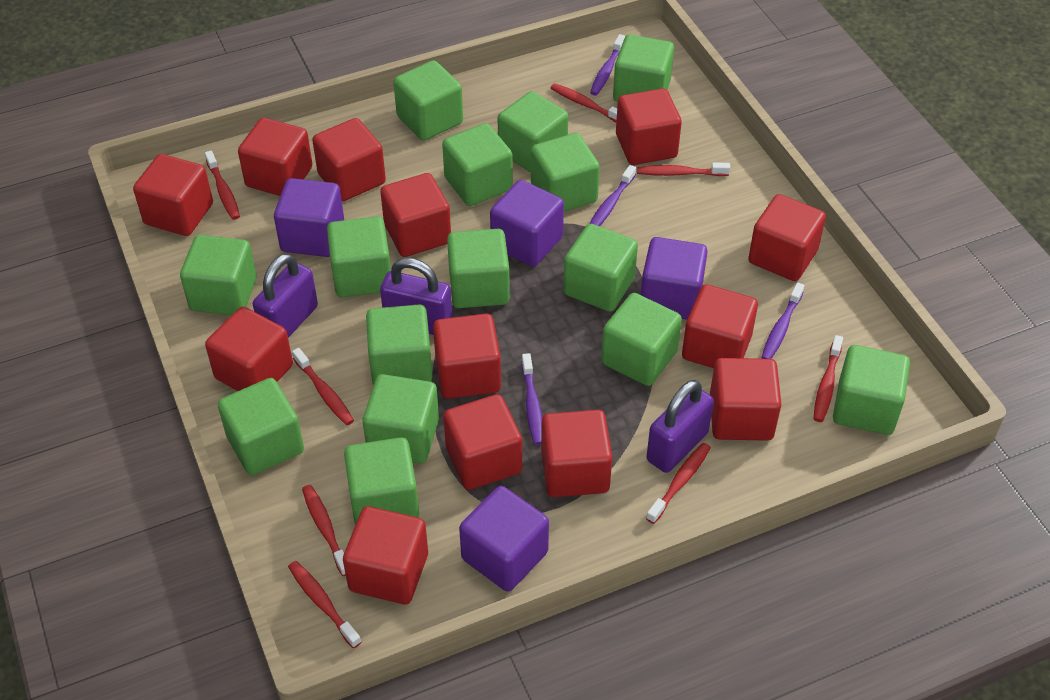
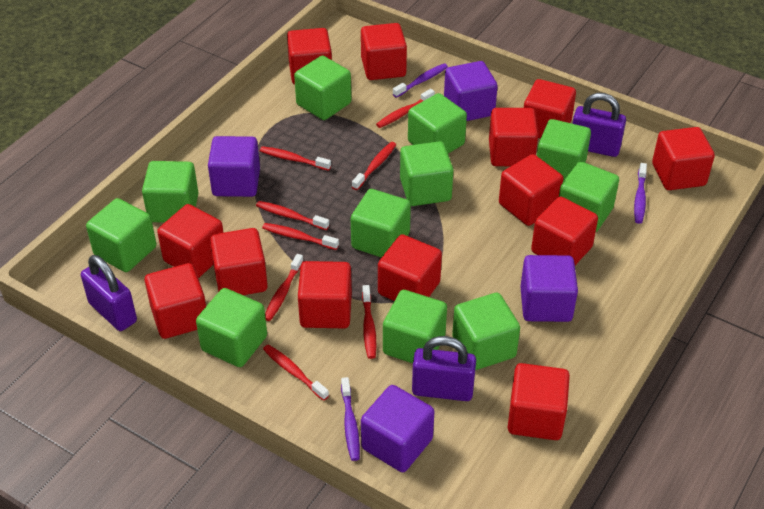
green cube: [180,235,257,315] [218,378,304,475] [327,216,391,297] [344,437,419,525] [362,374,439,464] [366,304,433,385] [393,60,463,141] [442,123,513,206] [447,229,510,308] [498,91,568,173] [531,133,600,212] [563,224,638,312] [601,293,682,386] [613,35,674,102] [833,345,910,435] = 15 -> [86,198,156,272] [142,161,199,223] [196,288,267,367] [294,55,351,120] [351,189,411,258] [383,290,447,363] [400,141,454,206] [408,93,467,153] [452,293,520,370] [537,119,591,182] [559,161,619,232] = 11
purple toothbrush: [522,353,542,445] [589,165,636,226] [590,34,625,96] [761,283,804,359] = 4 -> [341,377,360,461] [393,63,448,98] [634,163,647,224] = 3

